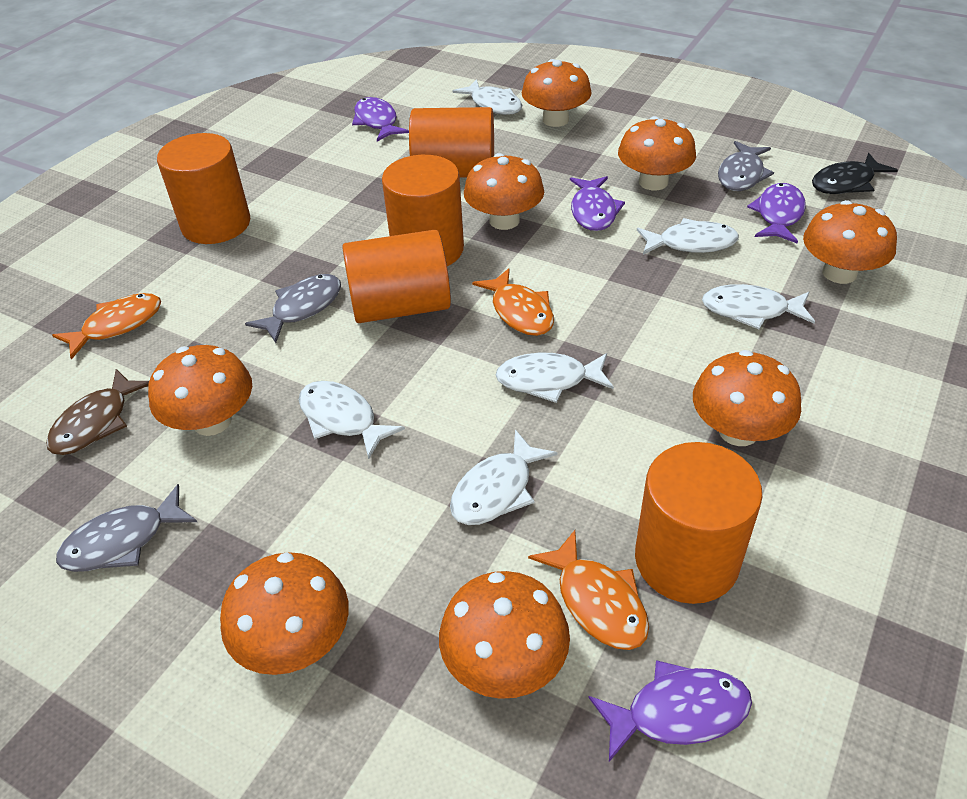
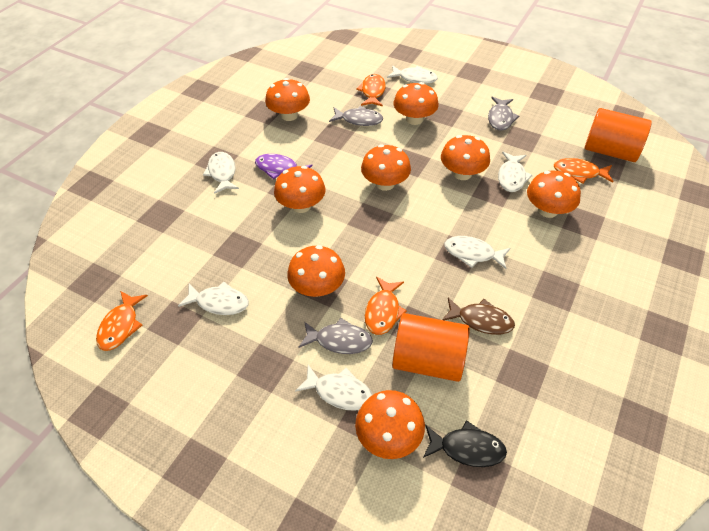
orange cylinder: [157,133,250,244] [342,230,451,323] [382,155,464,266] [409,107,494,177] [635,442,762,604] = 5 -> [392,313,470,382] [584,108,652,162] = 2
orange fish: [52,293,161,360] [472,268,554,336] [528,530,649,650] = 3 -> [96,291,148,351] [356,74,386,107] [365,277,407,335] [554,158,614,184] = 4
purple fish: [352,97,409,141] [570,176,625,231] [588,660,752,762] [747,183,806,244] = 4 -> [255,154,313,180] = 1

